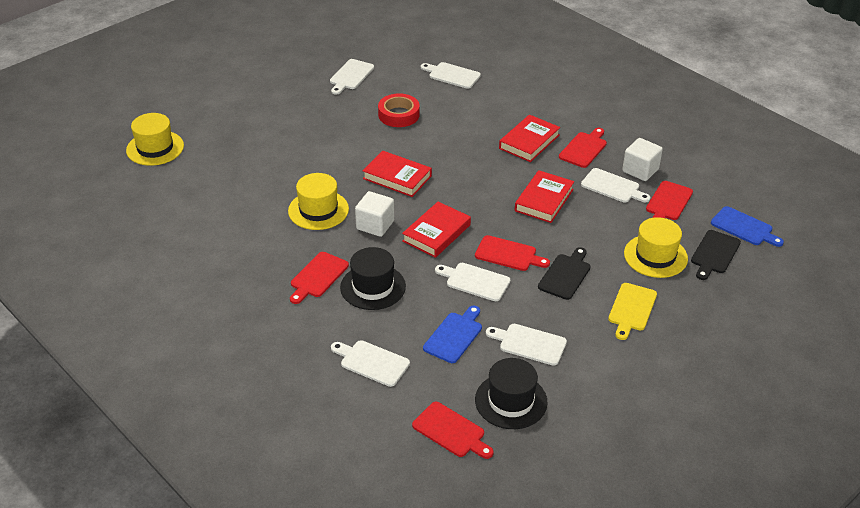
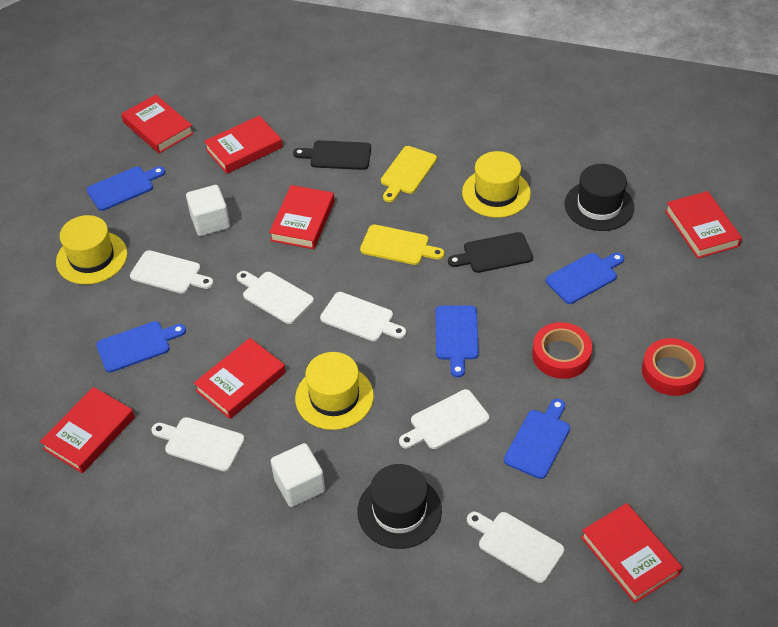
blue cutting board: [423,306,482,363] [711,206,784,247] = 2 -> [87,166,165,211] [96,321,186,373] [436,305,479,377] [504,399,570,479] [546,253,624,304] = 5
red book: [363,151,432,197] [402,202,471,258] [499,115,560,162] [515,170,574,223] = 4 -> [40,387,135,473] [121,95,194,153] [194,338,286,419] [204,116,282,174] [269,185,335,249] [581,503,682,603] [665,191,742,259] = 7
red cutting board: [290,252,349,304] [412,402,494,459] [475,235,550,271] [559,128,607,168] [646,181,693,220] = 5 -> none = 0
red tape: [378,94,420,127] = 1 -> [532,322,592,379] [642,338,704,396] = 2
yellow cutting board: [608,283,657,340] = 1 -> [360,225,445,265] [381,146,437,202] = 2

